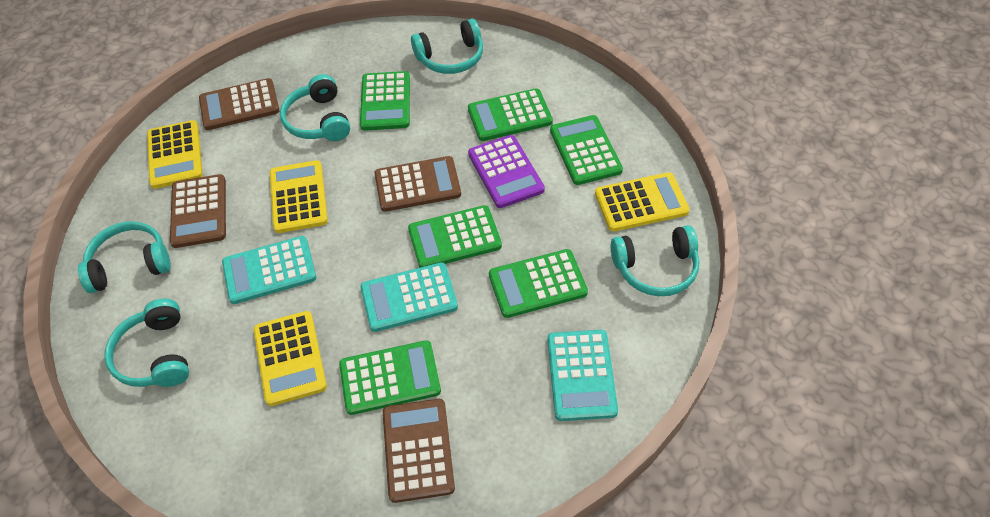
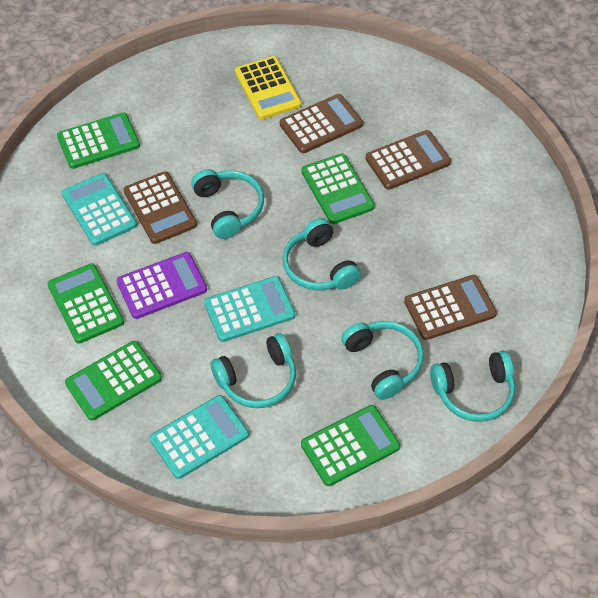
green calculator: [339,340,441,415] [360,71,410,131] [408,205,502,267] [468,88,553,141] [489,249,588,318] [550,115,623,185] = 6 -> [47,263,124,344] [57,112,140,169] [65,341,162,421] [301,405,400,486] [302,153,375,224] = 5
yellow calculator: [147,120,203,189] [254,311,327,406] [270,160,328,233] [595,172,690,232] = 4 -> [235,56,301,119] = 1

